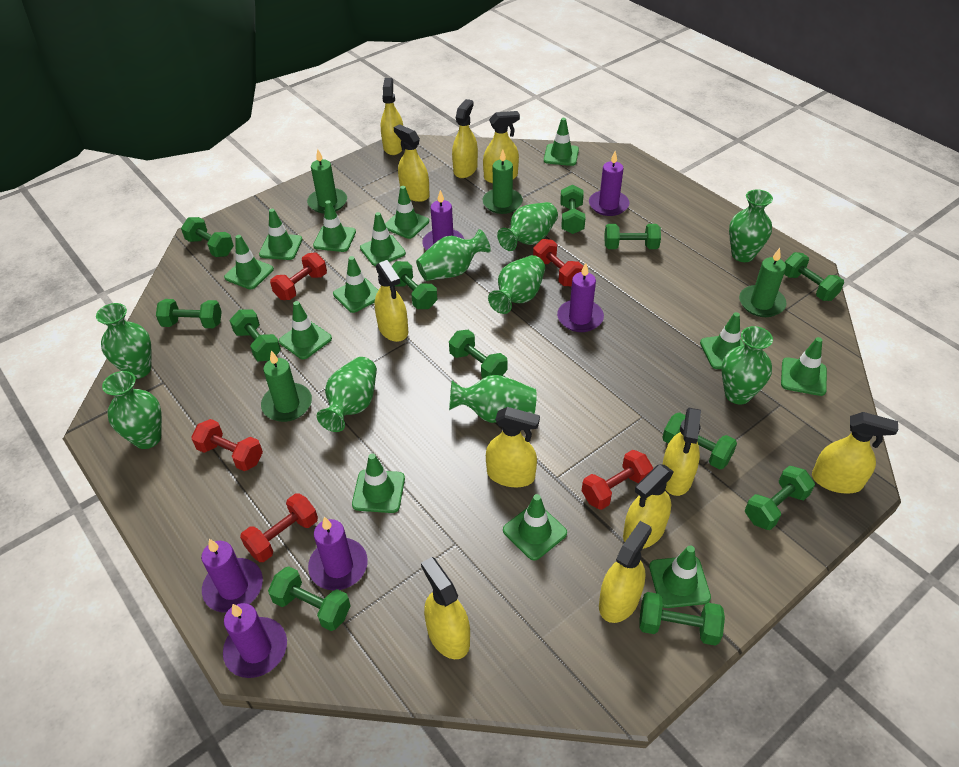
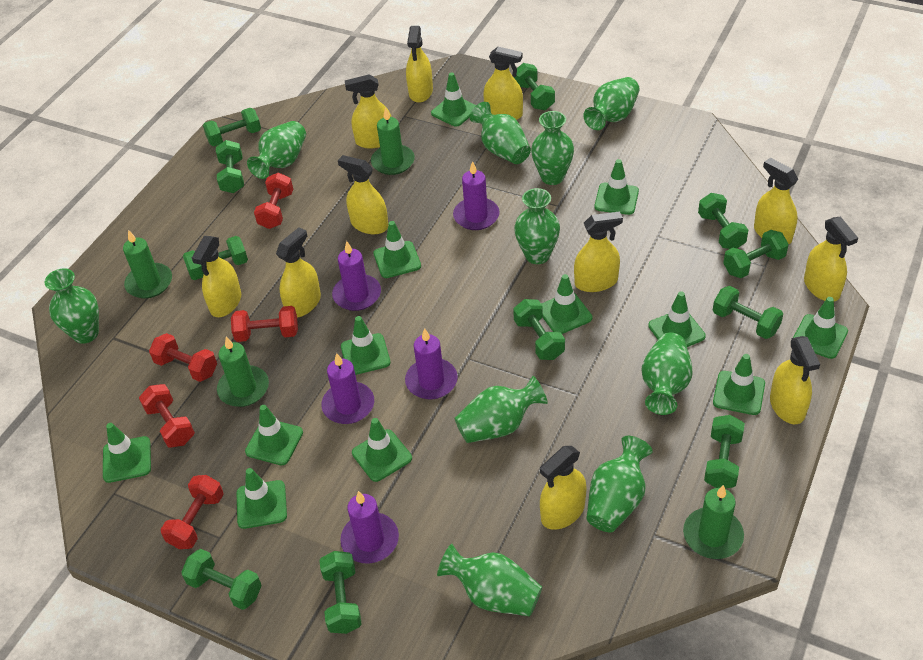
green dumbbell: [156,299,222,328] [181,217,234,257] [230,310,281,361] [268,566,351,631] [392,261,437,309] [449,330,508,378] [560,185,586,234] [604,224,661,249] [639,592,725,646] [662,412,737,470] [745,466,815,530] [784,252,844,301] = 12 -> [181,549,262,610] [183,236,248,280] [203,108,261,146] [216,140,244,193] [319,551,362,634] [513,299,565,360] [514,63,555,110] [698,193,748,249] [704,415,745,488] [713,286,783,339] [723,230,789,278] = 11
green traffic cone: [224,235,274,289] [259,209,302,260] [279,301,332,359] [313,200,356,252] [333,256,378,313] [352,453,405,513] [360,212,406,266] [385,186,429,239] [503,494,567,560] [544,118,579,166] [649,546,711,608] [700,312,744,369] [781,337,827,396] = 13 -> [103,423,151,483] [236,468,287,529] [245,405,303,465] [341,316,390,375] [352,418,412,482] [373,221,421,278] [431,72,476,127] [541,274,592,334] [595,159,639,215] [648,291,706,347] [713,354,765,415] [793,297,848,359] = 12
green vase: [96,303,152,379] [102,371,162,449] [317,357,377,432] [416,229,491,281] [449,375,537,423] [488,255,545,314] [497,202,558,251] [721,326,773,404] [729,189,773,262] = 9 -> [45,268,99,344] [247,121,306,179] [437,544,542,616] [455,376,548,443] [470,102,531,164] [514,188,560,264] [531,111,574,185] [583,77,640,130] [586,436,653,533] [641,333,692,415] = 10
purple candle: [201,539,263,613] [223,603,287,678] [308,517,368,591] [422,190,464,250] [557,263,604,332] [589,151,629,216] = 6 -> [321,353,374,424] [332,241,381,311] [340,491,399,563] [405,328,458,400] [453,161,500,230] = 5

